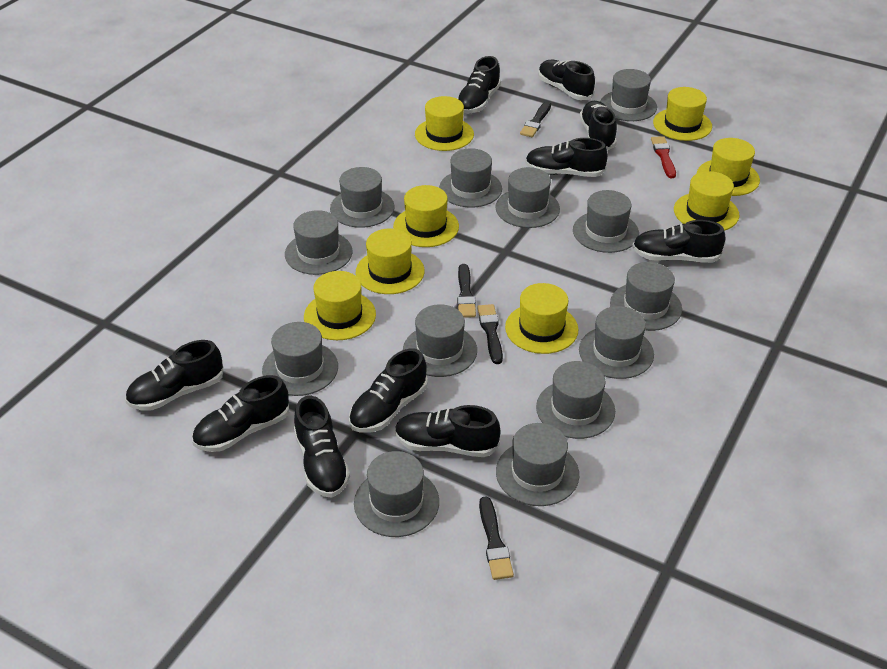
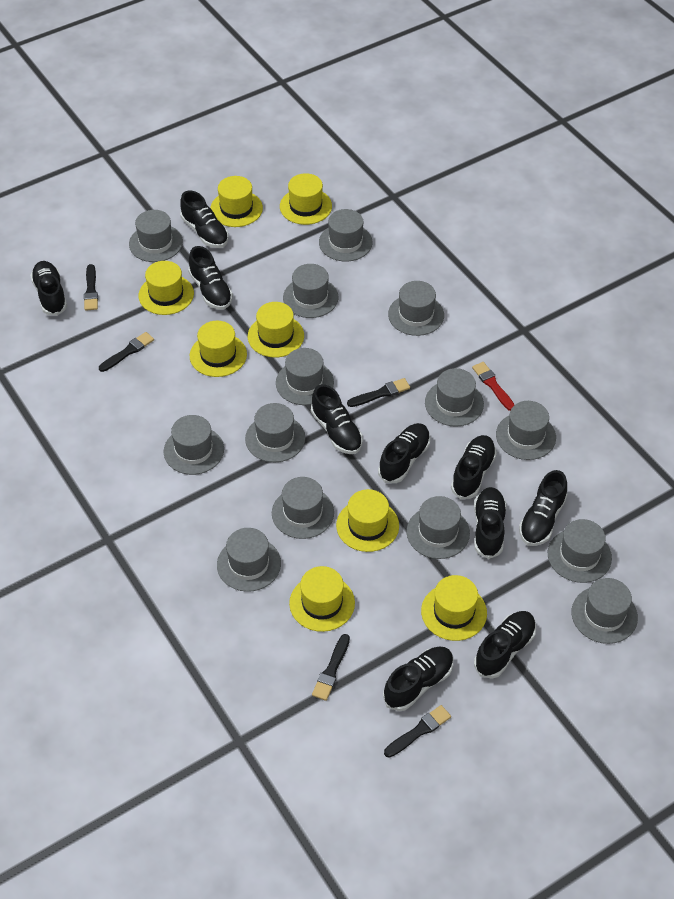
black brush: [457,264,476,318] [477,304,503,364] [479,497,514,580] [520,101,551,137] = 4 -> [84,264,98,311] [99,332,154,372] [312,634,350,701] [347,378,410,407] [384,705,451,758] = 5
grey hat: [262,322,338,396] [285,210,353,275] [330,167,395,228] [354,451,439,537] [403,304,477,377] [439,148,502,207] [495,167,560,228] [496,423,579,506] [536,361,615,439] [573,190,639,253] [579,306,654,379] [600,69,657,121] [610,262,682,331] = 13 -> [129,210,183,262] [164,415,224,475] [217,528,281,592] [245,403,305,462] [272,477,334,539] [276,348,334,405] [283,264,338,318] [319,209,372,262] [388,281,444,336] [407,496,470,559] [425,368,484,427] [496,401,556,460] [548,519,612,583] [571,578,638,644] = 14

